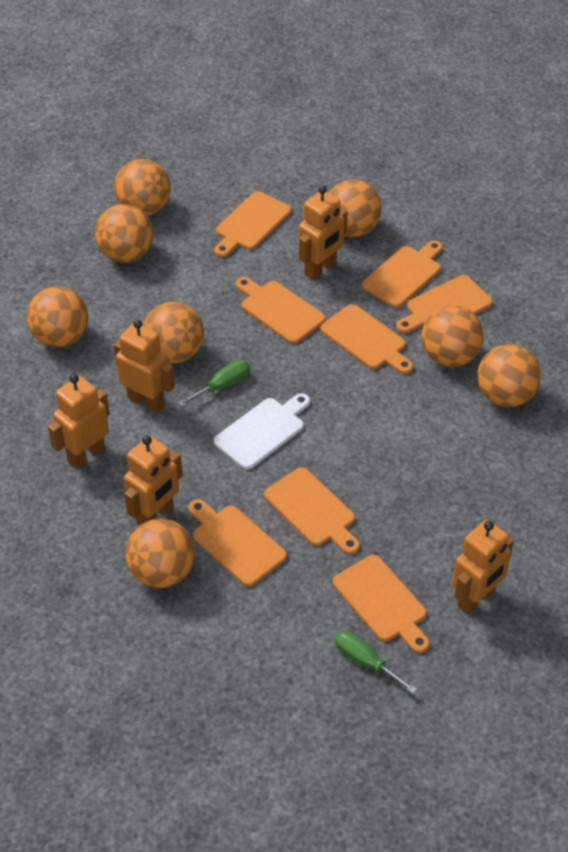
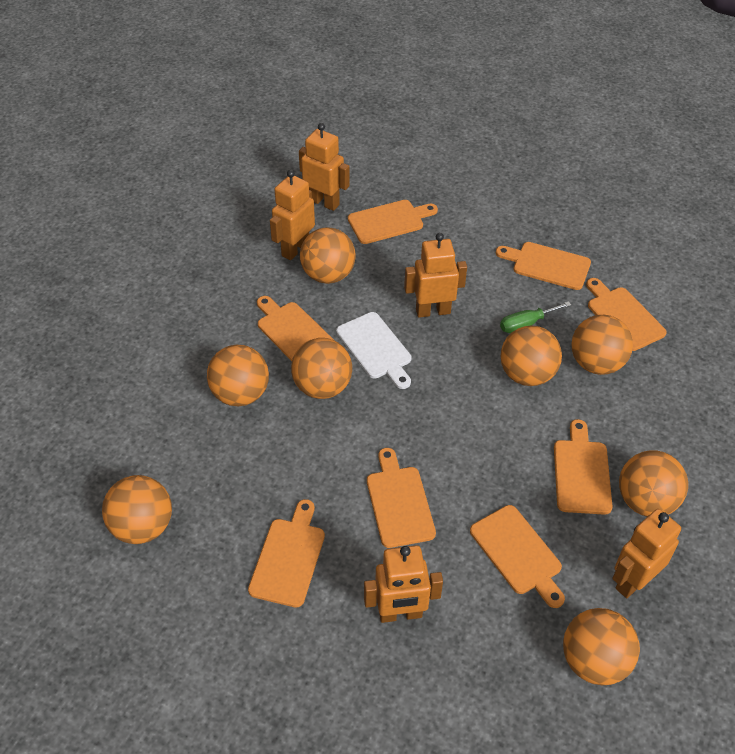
green screwdriver: [178,360,250,407] [335,631,417,694] = 2 -> [500,301,571,333] = 1

